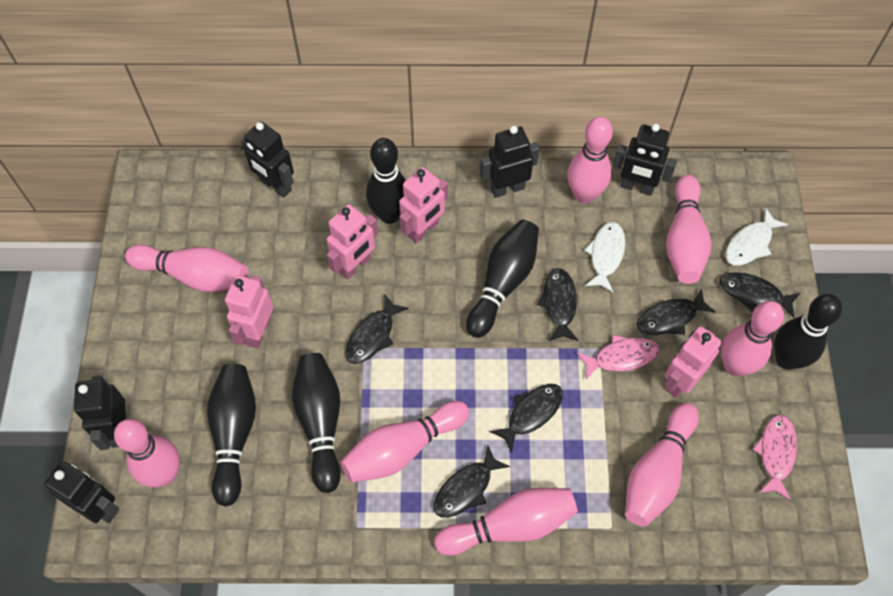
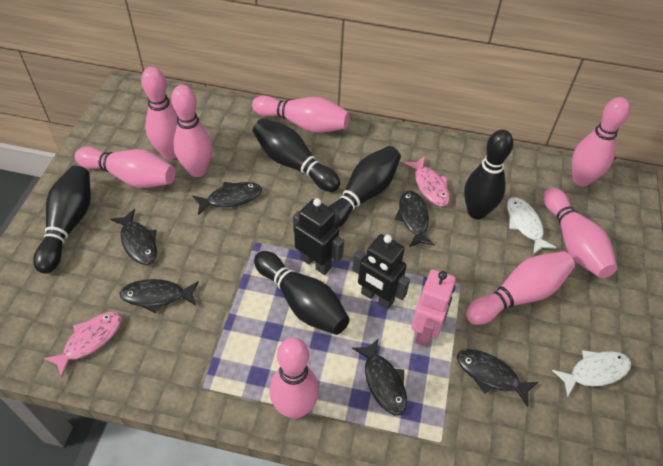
black robot: [44,461,119,523] [74,376,126,450] [241,121,294,198] [480,126,539,198] [613,124,677,196] = 5 -> [293,198,344,275] [352,234,410,310] = 2
pink robot: [225,275,273,349] [327,204,378,280] [399,167,448,243] [664,326,722,398] = 4 -> [411,269,456,347] = 1

